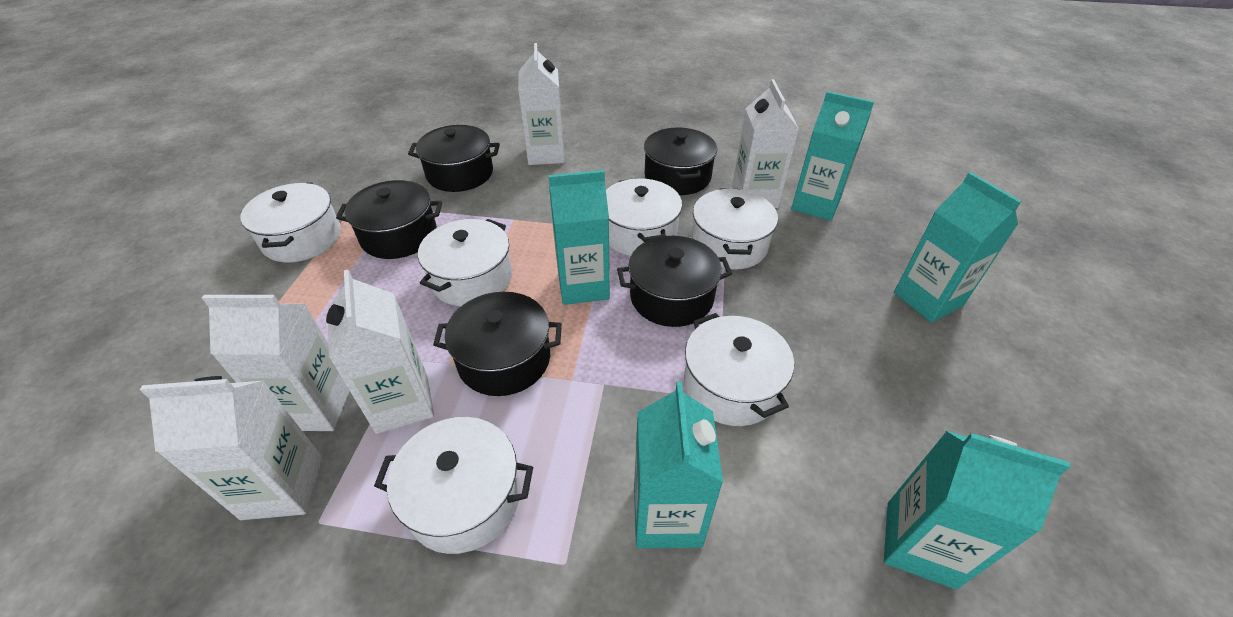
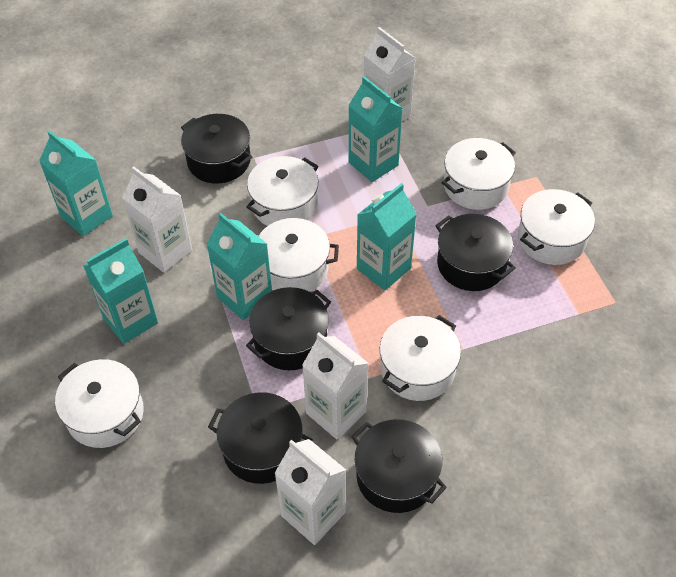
white carton: [140,376,322,520] [202,295,350,431] [326,270,434,434] [518,43,565,165] [732,79,799,208] = 5 -> [122,166,192,273] [274,439,346,545] [302,332,369,439] [364,27,415,121] = 4

